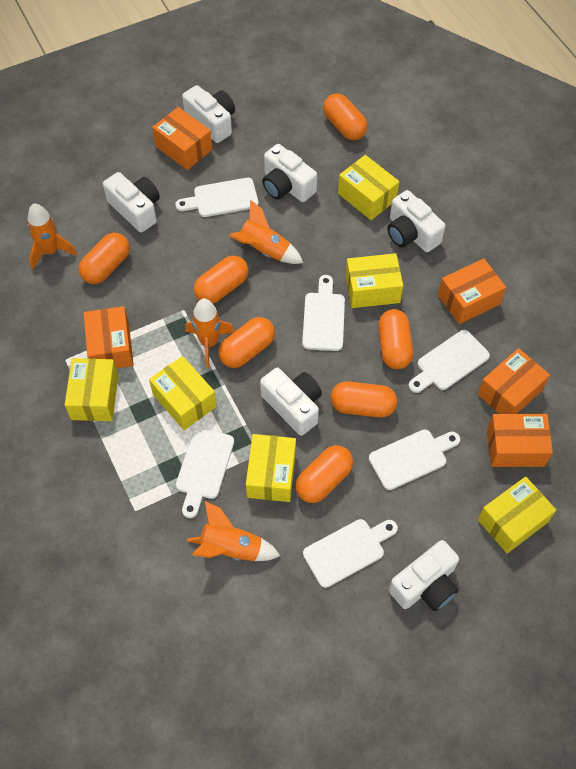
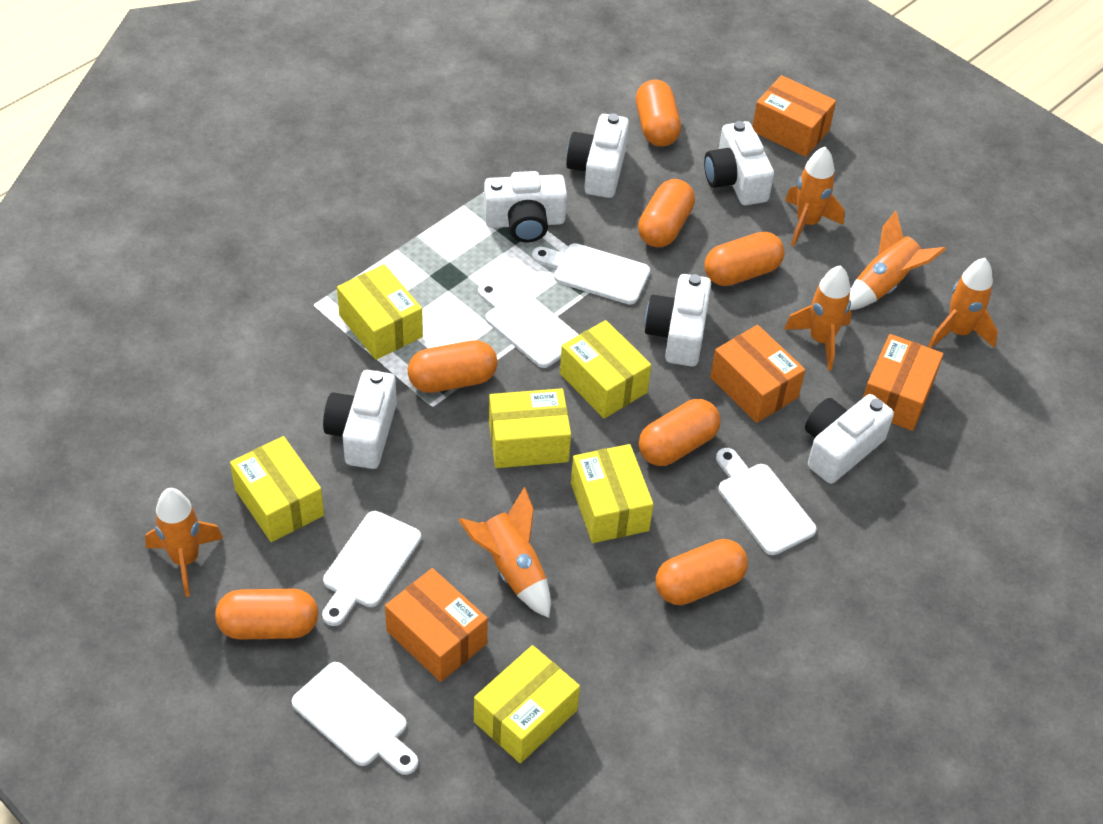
orange box: [84,306,134,369] [152,107,212,170] [438,259,506,324] [478,348,550,414] [487,414,553,467] = 5 -> [385,568,488,682] [710,325,805,423] [752,75,836,157] [863,334,943,431] = 4
orange rocket: [28,203,77,270] [185,299,235,368] [187,501,280,561] [229,200,303,264] = 4 -> [145,488,223,597] [459,487,551,618] [784,265,852,370] [785,147,845,246] [849,211,946,310] [928,258,998,348] = 6
white cutting board: [175,178,259,217] [176,428,234,518] [302,275,345,351] [303,519,398,588] [369,429,460,490] [408,330,490,393] = 6 -> [292,662,418,775] [322,511,421,626] [478,282,579,368] [532,243,650,305] [716,448,816,555] = 5

